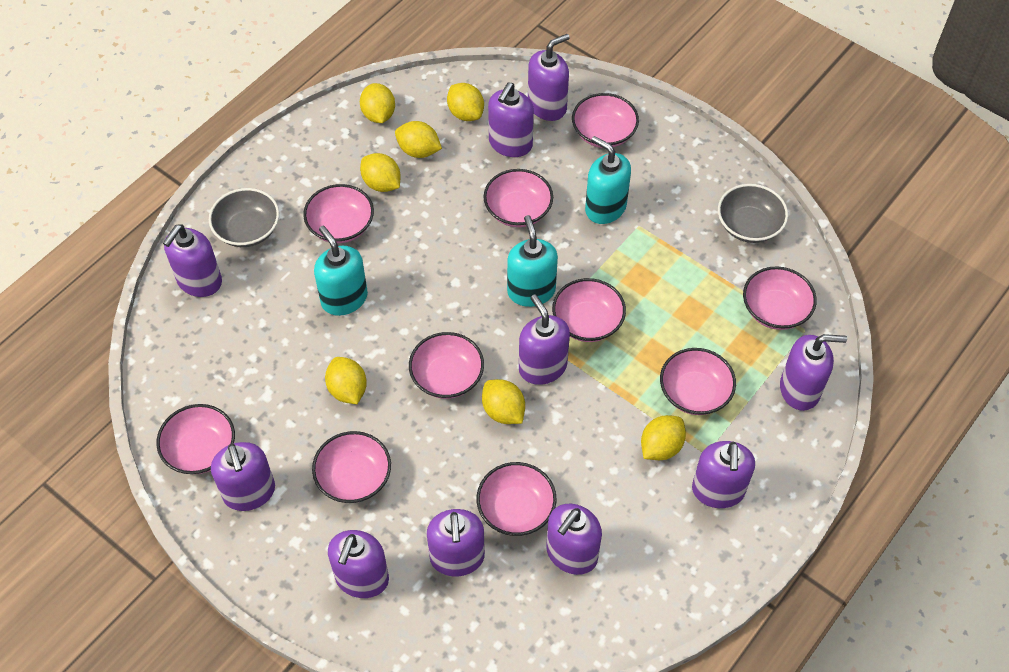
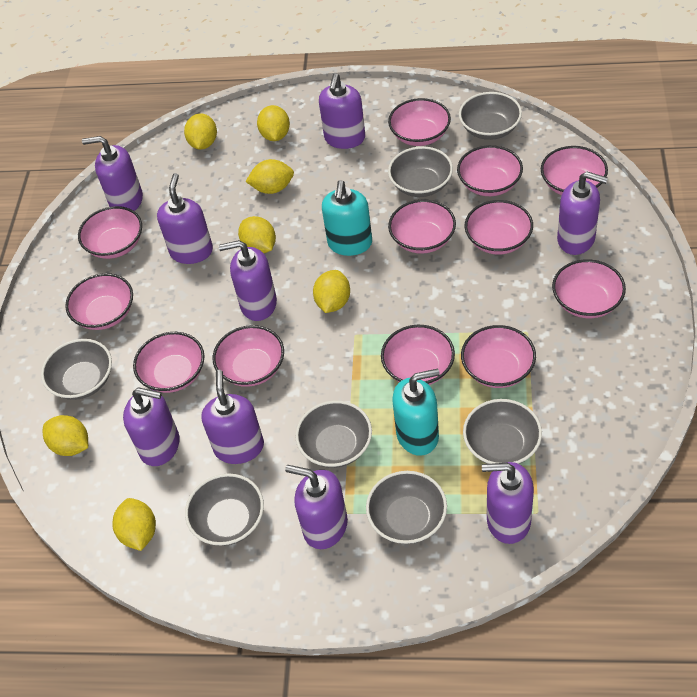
grey bowl: [209,188,279,247] [718,184,788,243] = 2 -> [41,339,112,400] [185,473,264,546] [295,400,372,468] [366,471,447,544] [388,146,453,197] [459,92,522,140] [463,399,542,464] = 7
pink bowl: [156,404,235,474] [303,184,374,243] [312,431,391,503] [409,332,484,399] [477,462,556,536] [483,169,553,227] [552,278,626,342] [572,93,639,148] [660,348,736,415] [743,266,817,330] = 10 -> [65,273,133,330] [78,206,142,259] [133,332,204,393] [213,325,284,387] [381,325,455,385] [388,98,451,146] [388,200,456,254] [457,145,523,196] [461,325,536,388] [465,200,533,254] [541,146,608,195] [552,259,626,318] = 12
purple soap dispenser: [163,224,222,297] [211,442,275,511] [328,530,389,598] [427,509,485,576] [488,83,534,157] [519,294,570,385] [528,34,570,121] [546,504,602,575] [692,441,755,508] [780,334,847,411] = 10 -> [82,136,143,211] [123,388,180,466] [157,173,213,264] [201,370,264,464] [218,240,277,321] [285,465,348,549] [319,73,365,149] [482,462,534,544] [557,172,608,255] = 9
turquoise soap dispenser: [314,226,368,316] [507,215,558,307] [585,136,631,224] = 3 -> [322,180,372,256] [392,369,440,456] = 2

